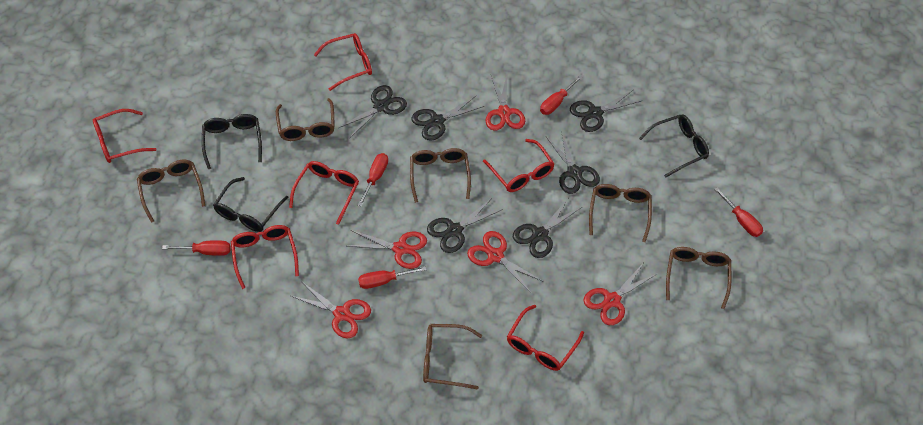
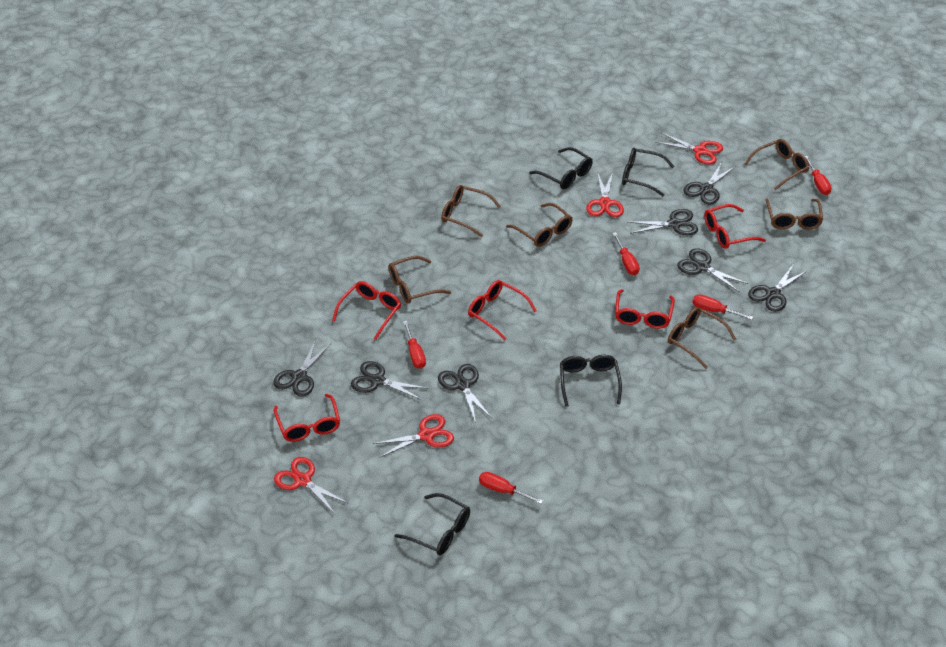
black glasses: [202,114,262,169] [213,177,289,232] [639,115,709,178] = 3 -> [394,493,470,555] [529,147,593,189] [560,355,622,407] [622,148,674,196] = 4
black scissors: [338,85,407,139] [411,96,485,141] [427,198,503,253] [513,197,582,258] [546,131,600,194] [570,90,643,132] = 6 -> [273,340,331,396] [351,361,429,400] [438,364,492,423] [629,209,698,235] [677,248,749,292] [684,162,736,205] [748,265,808,312] = 7
red glasses: [93,109,156,163] [231,225,299,289] [289,161,359,225] [314,33,372,91] [483,139,555,192] [507,305,584,371] = 6 -> [274,394,340,442] [332,281,401,340] [468,280,537,340] [615,289,675,329] [704,204,766,249] = 5
red scissors: [291,281,371,338] [348,230,427,269] [467,231,542,293] [485,75,525,131] [584,262,658,325] = 5 -> [274,457,349,514] [373,414,454,458] [586,172,624,217] [655,133,723,165] = 4

